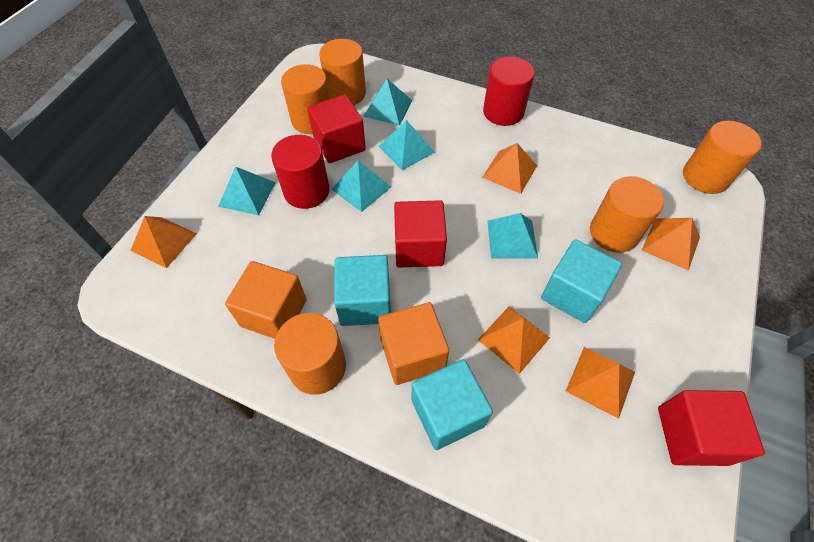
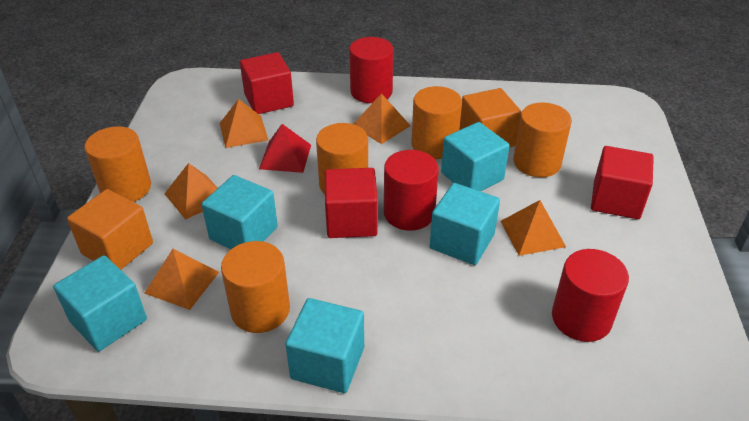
red cylinder: [271,135,330,209] [483,57,534,126] = 2 -> [349,37,393,103] [384,150,439,231] [552,249,629,342] = 3
red pyramid: none = 0 -> [259,124,311,173] = 1
turquoise cube: [334,255,391,326] [411,359,493,450] [541,239,622,323] = 3 -> [53,255,147,352] [201,175,278,249] [285,298,364,393] [430,183,500,265] [441,122,510,191] = 5
turquoise pyramid: [218,166,276,215] [331,160,391,212] [363,79,412,126] [379,120,435,170] [487,213,538,259] = 5 -> none = 0

